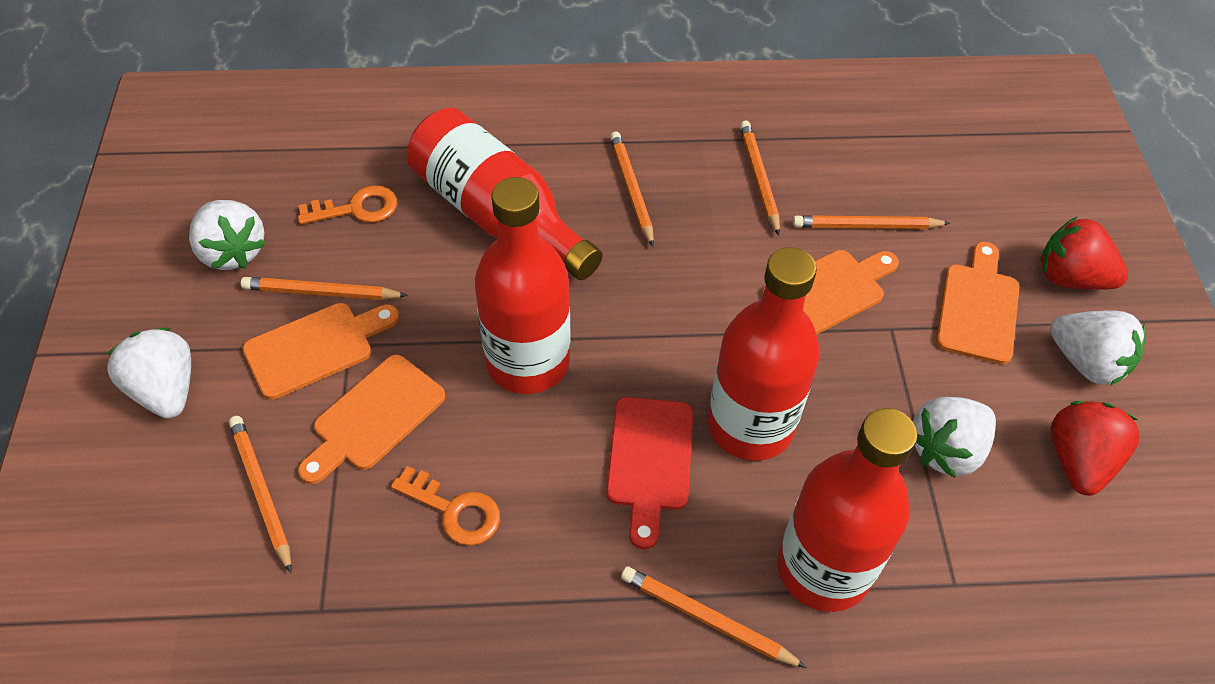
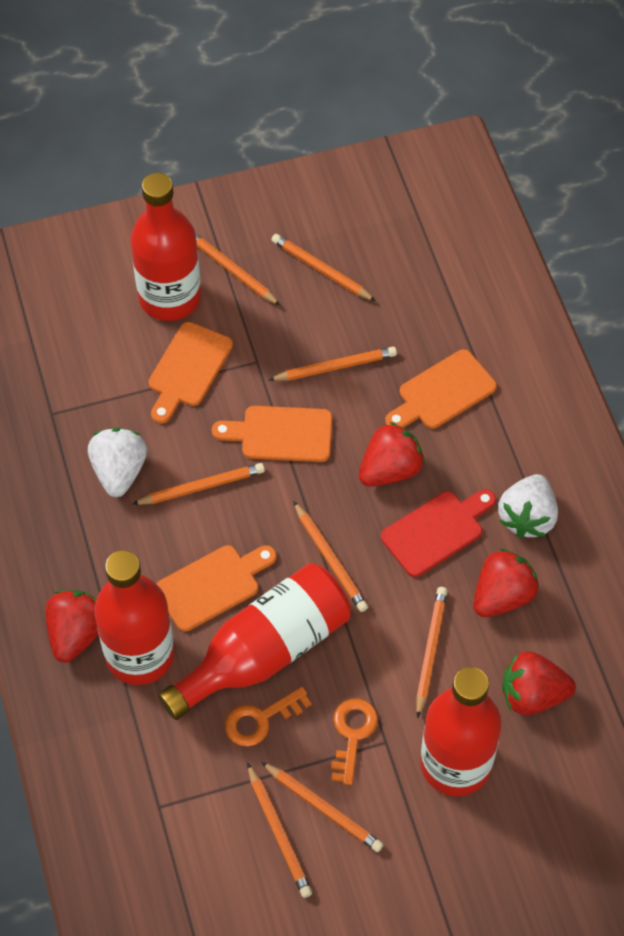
orange pencil: [229,416,292,573] [241,277,408,300] [610,131,654,247] [621,566,807,668] [740,120,780,236] [793,215,951,229] = 6 -> [133,463,265,505] [195,233,281,306] [247,763,312,898] [261,762,383,852] [269,347,397,381] [271,234,376,301] [293,501,368,612] [416,587,448,718] = 8
red strawberry: [1041,216,1128,290] [1051,401,1140,496] = 2 -> [45,590,99,663] [359,422,425,487] [474,549,539,617] [502,651,576,715] = 4
white strawberry: [106,327,191,419] [189,200,265,270] [913,397,996,478] [1050,311,1146,386] = 4 -> [88,428,147,497] [498,474,558,538] = 2

